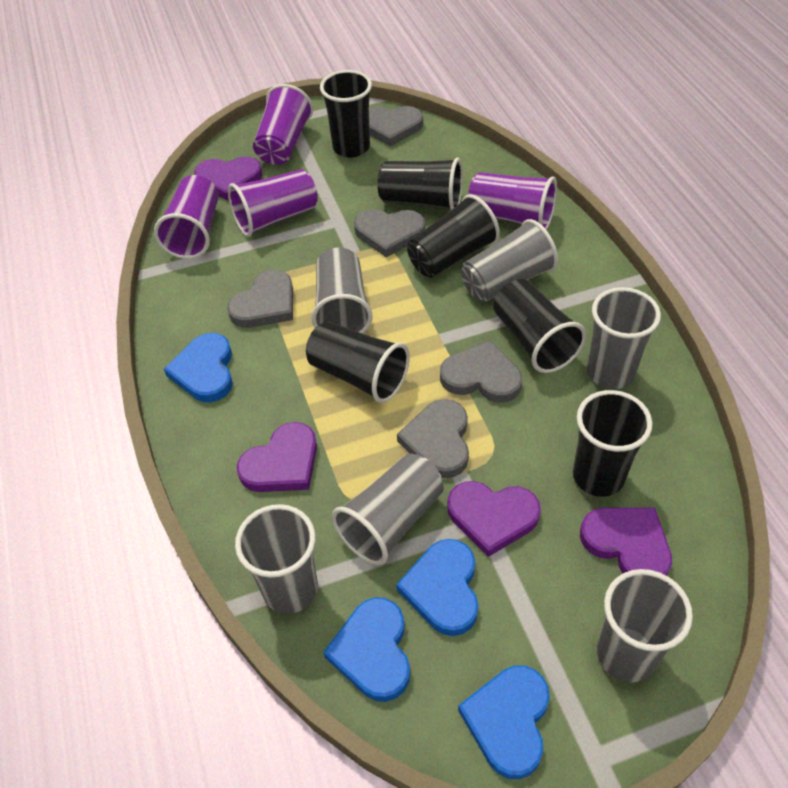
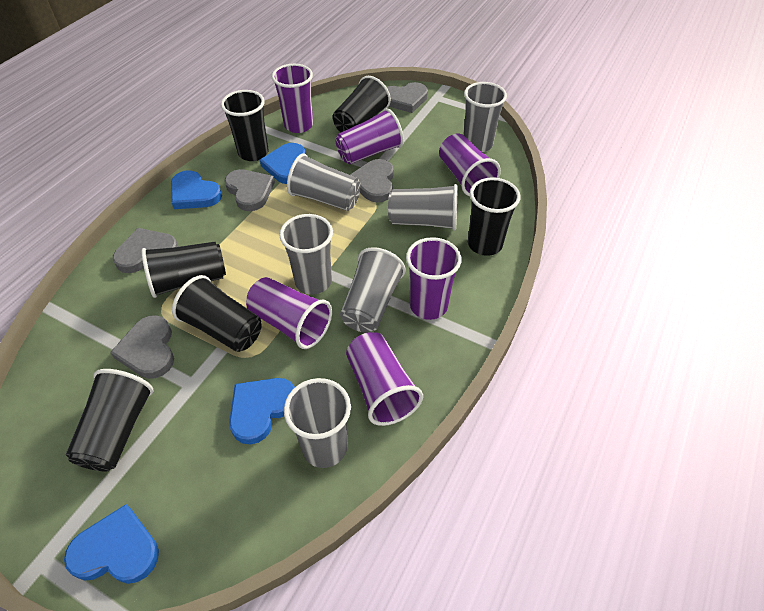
purple cup: [154,175,219,259] [228,169,318,237] [253,84,313,165] [468,172,557,230] = 4 -> [246,277,332,349] [272,64,313,133] [335,108,404,164] [346,332,423,426] [406,237,462,320] [439,134,501,196] = 6
purple heart: [194,156,263,201] [237,422,317,492] [447,481,541,557] [580,508,672,576] = 4 -> none = 0

